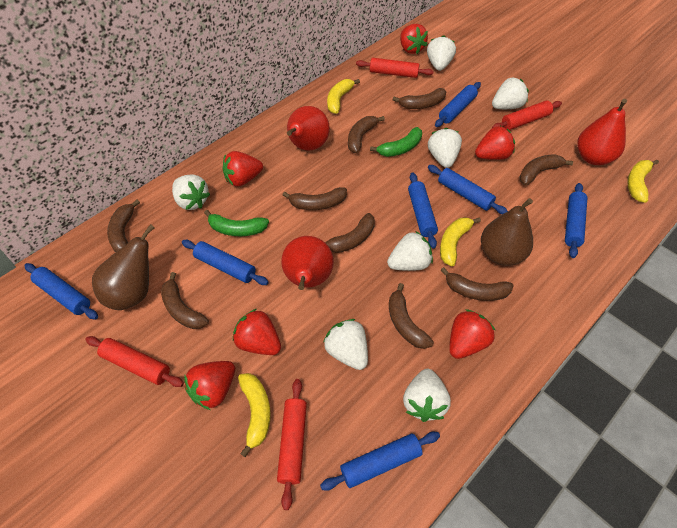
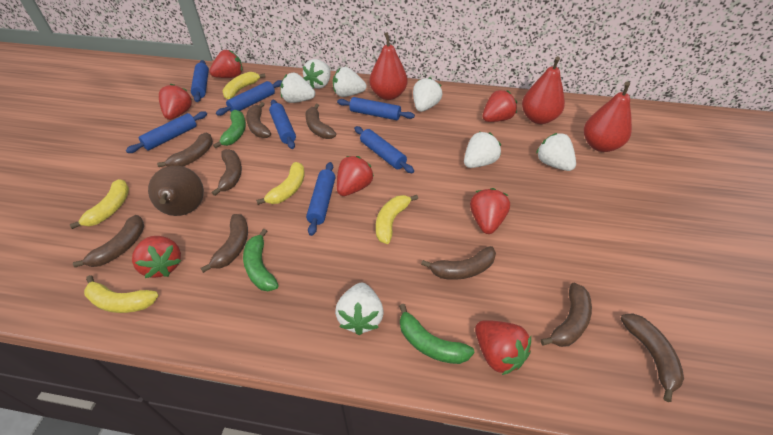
brown pear: [92,224,155,310] [481,198,533,266] = 2 -> [148,166,204,216] = 1
green banana: [204,210,269,236] [370,127,422,157] = 2 -> [213,110,246,148] [243,229,279,291] [399,304,474,364] = 3
red rolling pin: [85,336,184,387] [277,379,307,510] [356,58,434,78] [492,101,562,130] = 4 -> none = 0
red strawberry: [184,361,235,410] [223,151,263,186] [233,309,281,355] [400,24,428,54] [449,309,496,359] [475,126,515,160] = 6 -> [132,236,181,278] [159,84,192,120] [209,50,242,78] [337,156,374,196] [470,188,510,234] [475,320,531,375] [483,90,517,122] = 7
yellow banana: [238,373,271,457] [327,79,360,114] [440,217,481,266] [627,160,659,203] = 4 -> [70,179,129,229] [84,275,159,313] [223,72,266,100] [256,162,305,205] [376,195,418,244] = 5

